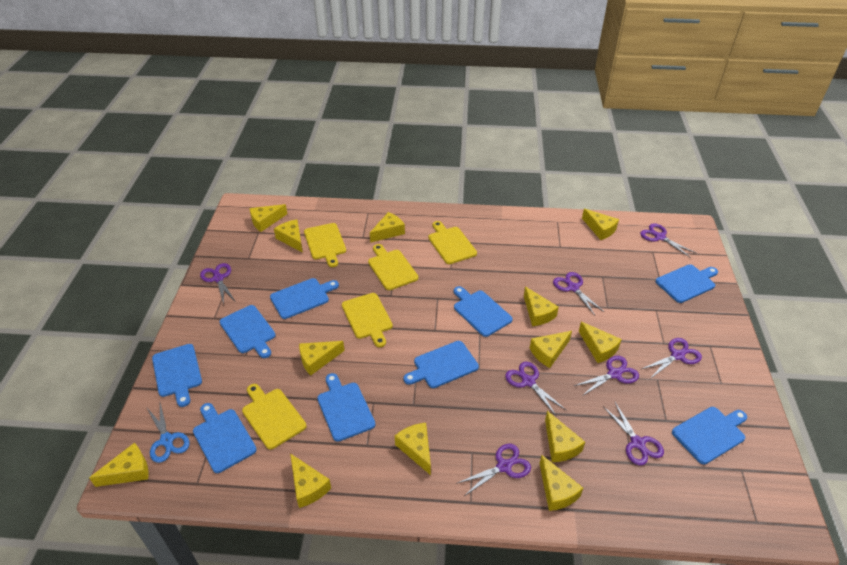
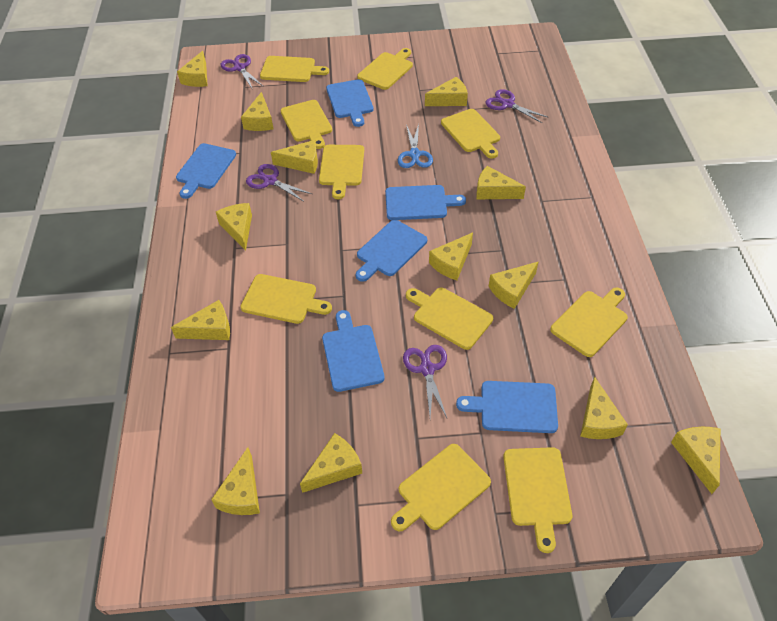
blue cutting board: [152,344,202,407] [193,403,257,473] [220,305,275,358] [270,278,339,319] [317,373,375,442] [404,341,479,388] [454,286,513,337] [656,264,718,303] [672,407,747,464] = 9 -> [176,143,236,199] [322,310,385,392] [326,79,374,127] [356,220,427,282] [385,185,466,220] [456,381,558,433] = 6
purple scissors: [200,263,235,304] [458,443,531,495] [505,362,566,416] [553,272,604,315] [574,356,639,396] [603,402,664,466] [640,223,696,258] [642,338,702,379] = 8 -> [221,54,263,88] [246,164,312,201] [403,345,447,418] [485,89,549,123] = 4
yellow cutting board: [242,384,306,449] [304,223,346,267] [342,293,393,347] [368,244,418,290] [428,221,477,264] = 5 -> [240,274,332,324] [260,56,329,82] [280,100,332,149] [319,145,364,199] [357,48,413,90] [391,444,491,531] [406,287,493,350] [441,109,500,159] [503,447,572,553] [550,288,628,357] = 10

